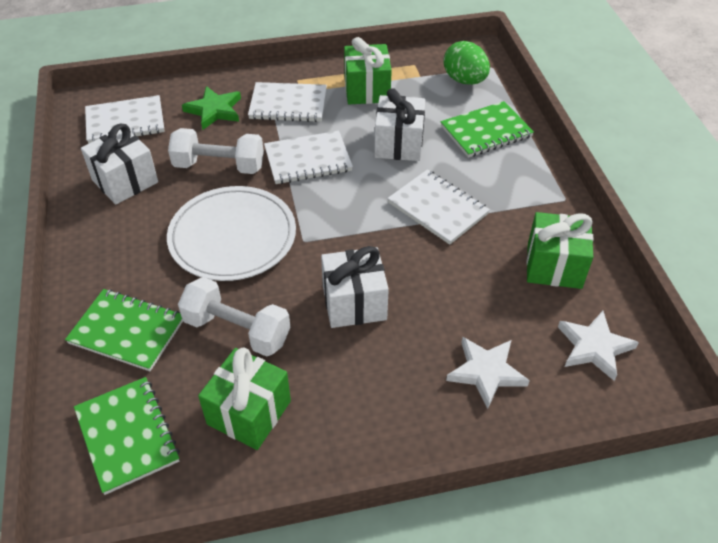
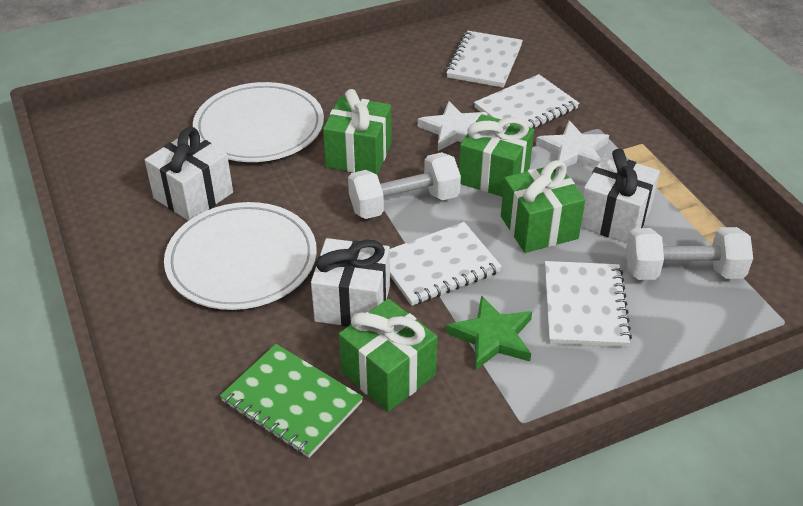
green egg: [443,41,490,85] = 1 -> none = 0
green gift: [198,348,291,450] [344,37,392,104] [527,212,593,289] = 3 -> [323,89,392,175] [339,299,437,412] [459,114,534,196] [501,160,585,253] = 4
green notebook: [65,289,183,371] [74,377,180,495] [441,101,534,158] = 3 -> [220,344,363,458] = 1
white plate: [167,186,296,281] = 1 -> [164,202,317,310] [193,82,324,162] = 2

